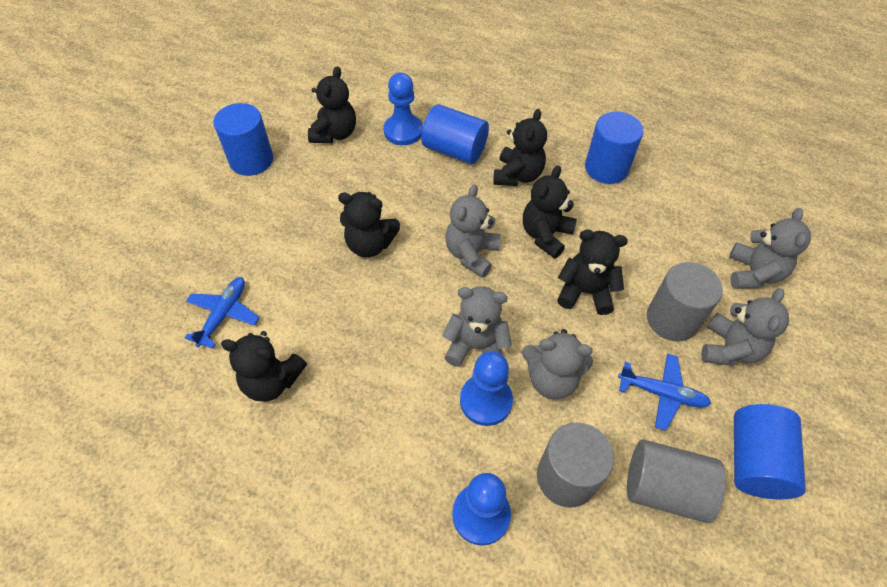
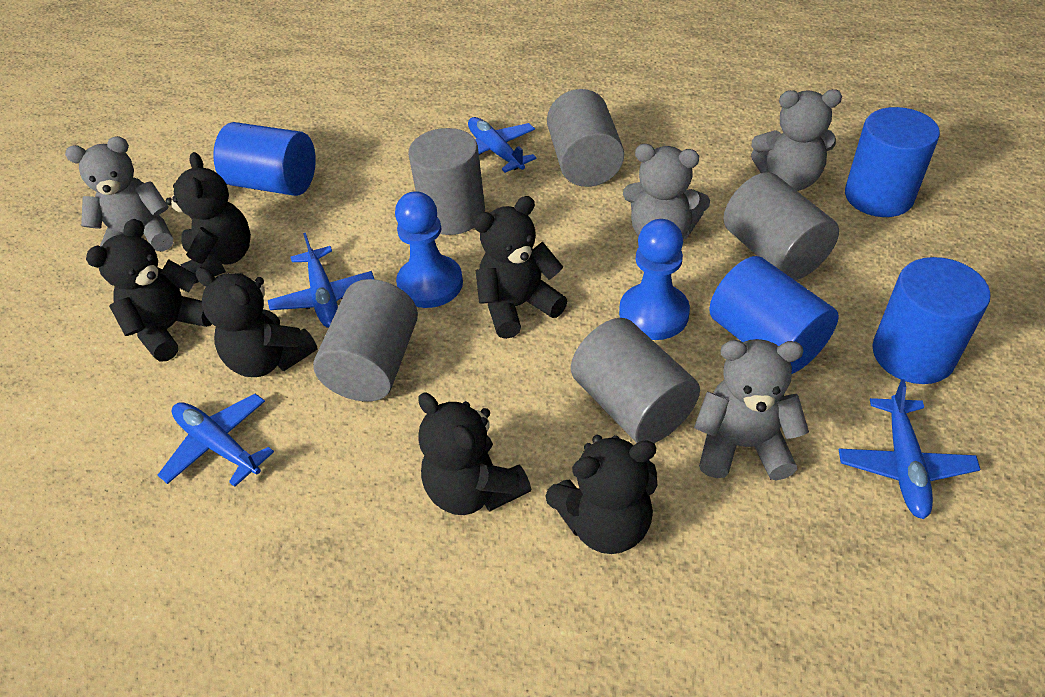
blue pawn: [383,73,423,145] [452,473,511,546] [460,351,513,426] = 3 -> [395,191,463,308] [619,219,690,340] = 2
blue plane: [185,277,260,349] [618,353,711,431] = 2 -> [158,393,274,487] [268,233,375,328] [468,117,537,173] [838,379,981,519] = 4
grey cylinder: [537,422,614,508] [627,439,726,523] [647,262,723,341] = 3 -> [313,279,418,402] [408,128,485,235] [547,89,624,187] [571,318,700,443] [723,172,839,280] = 5
grey teddy bear: [442,286,512,367] [445,185,501,278] [522,329,593,399] [701,288,789,366] [729,208,811,289] = 5 -> [65,136,173,251] [623,144,710,240] [694,339,809,480] [751,89,842,191] = 4

